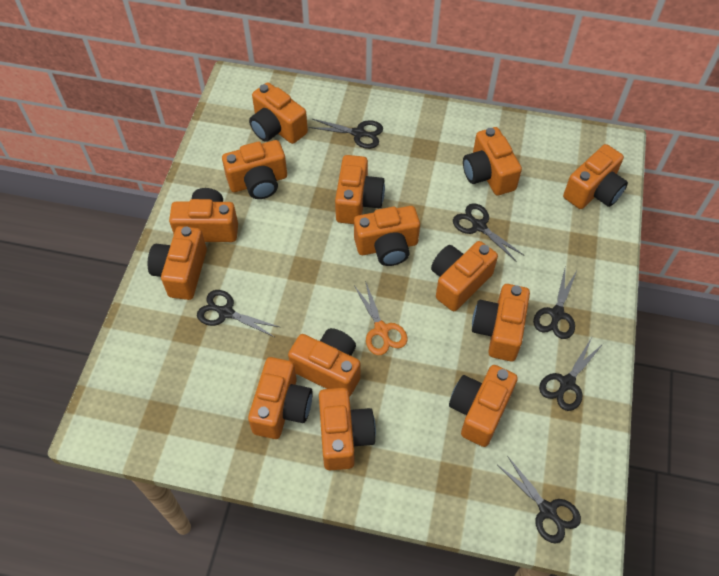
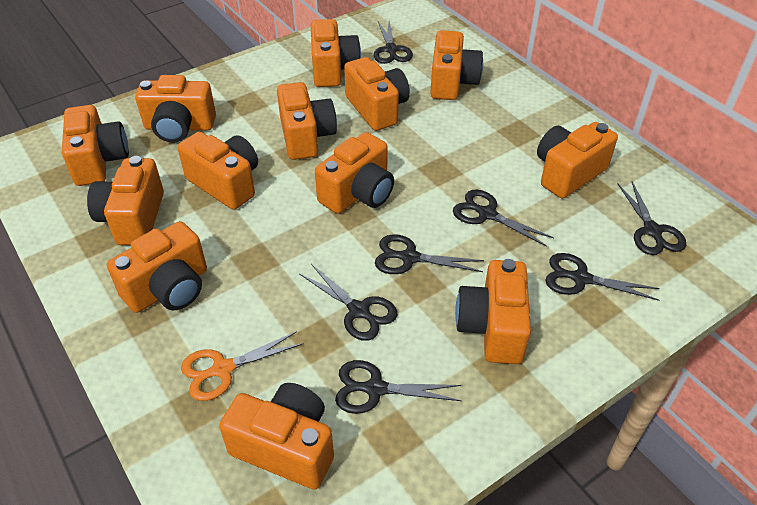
black scissors: [197,290,279,337] [309,119,383,149] [453,203,525,262] [498,457,581,544] [533,269,577,339] [539,339,604,411] = 6 -> [300,264,398,341] [335,360,461,414] [374,21,413,64] [375,234,484,274] [453,189,554,247] [545,253,660,301] [618,182,686,255] = 7
orange camera: [148,226,207,300] [169,188,238,242] [222,140,287,199] [248,357,313,439] [249,82,308,144] [288,328,361,397] [319,388,376,470] [335,155,385,224] [354,206,420,266] [431,241,498,311] [449,365,518,447] [463,127,522,195] [472,284,530,361] [563,144,628,209] = 14 -> [62,105,129,186] [87,156,164,245] [107,221,207,313] [135,75,216,143] [178,132,258,210] [219,383,334,489] [277,82,337,160] [311,19,361,87] [315,132,394,214] [344,57,410,131] [430,30,483,100] [455,259,531,364] [537,122,618,198] = 13

